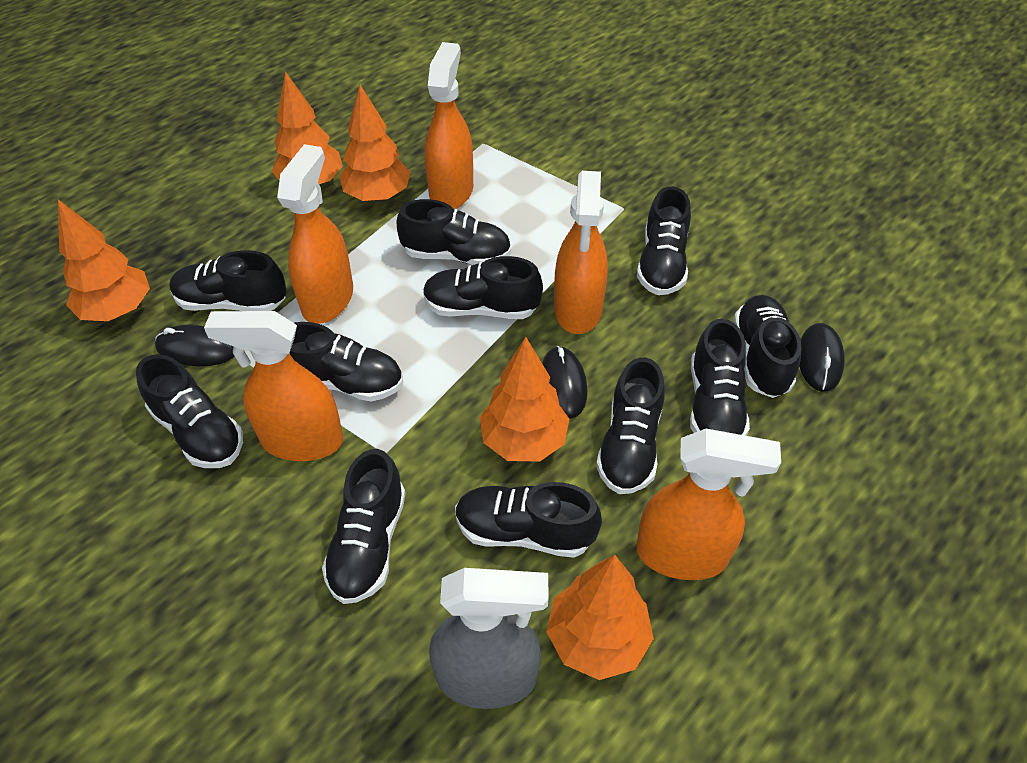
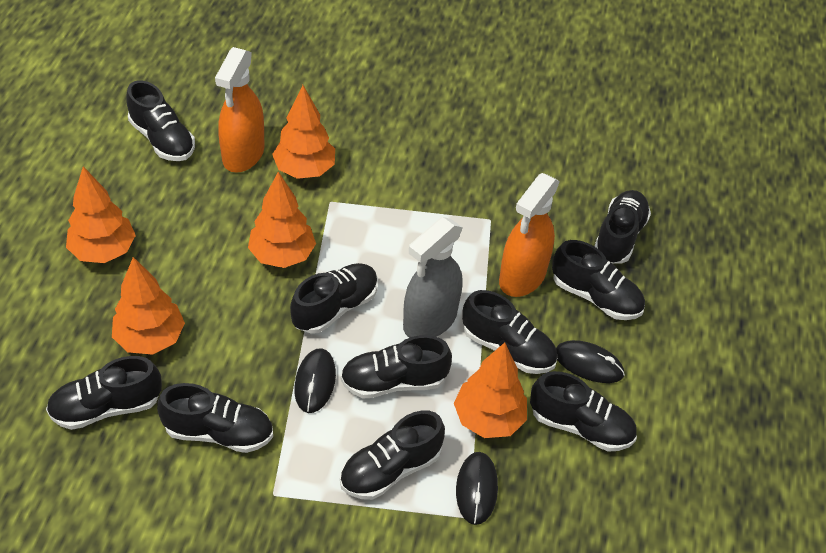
black shoe: [136,354,243,468] [169,250,286,311] [290,322,403,401] [322,449,406,604] [397,199,511,265] [423,256,543,319] [455,482,602,558] [596,357,665,494] [637,186,691,295] [690,319,750,436] [734,295,801,398] = 11 -> [46,356,162,430] [126,81,195,161] [157,383,273,453] [290,263,378,334] [340,335,452,399] [340,410,445,500] [462,290,558,374] [530,371,637,452] [552,240,645,320] [594,190,651,264] = 10
orange spray bottle: [204,311,343,461] [277,144,353,324] [425,42,473,209] [554,171,608,334] [636,429,781,580] = 5 -> [215,47,265,173] [499,173,560,297] = 2

